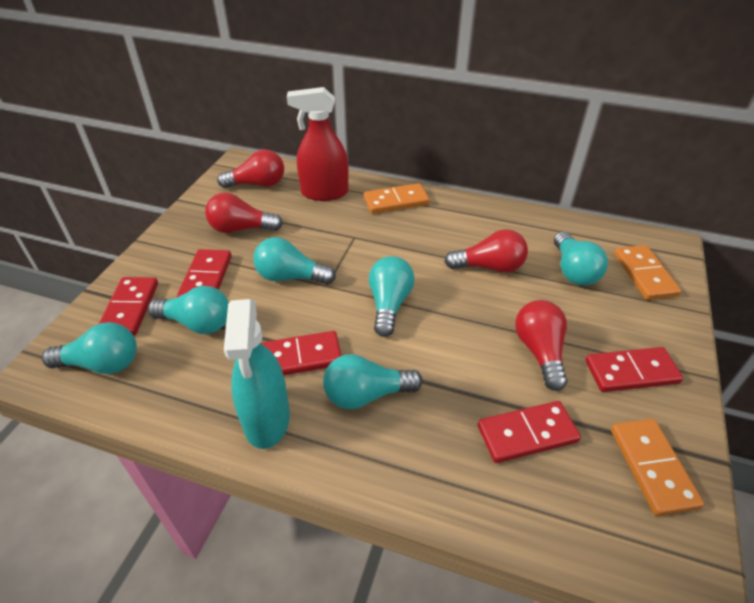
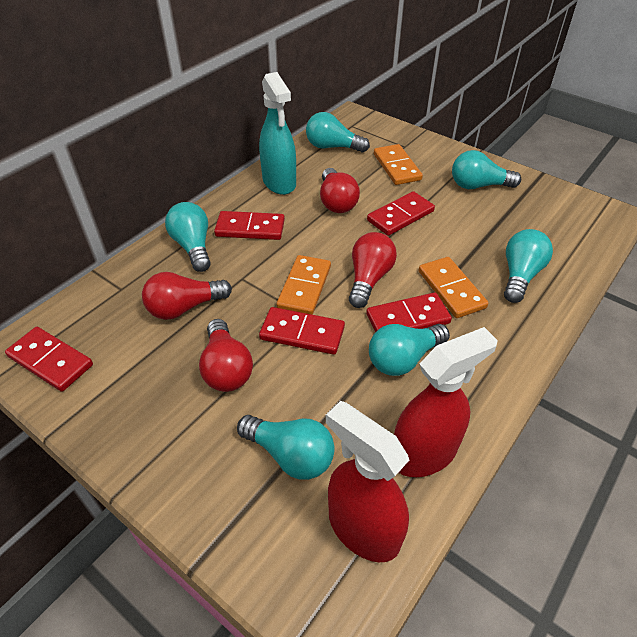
red spray bottle: [287,87,349,201] = 1 -> [326,401,409,562] [394,327,498,477] = 2

